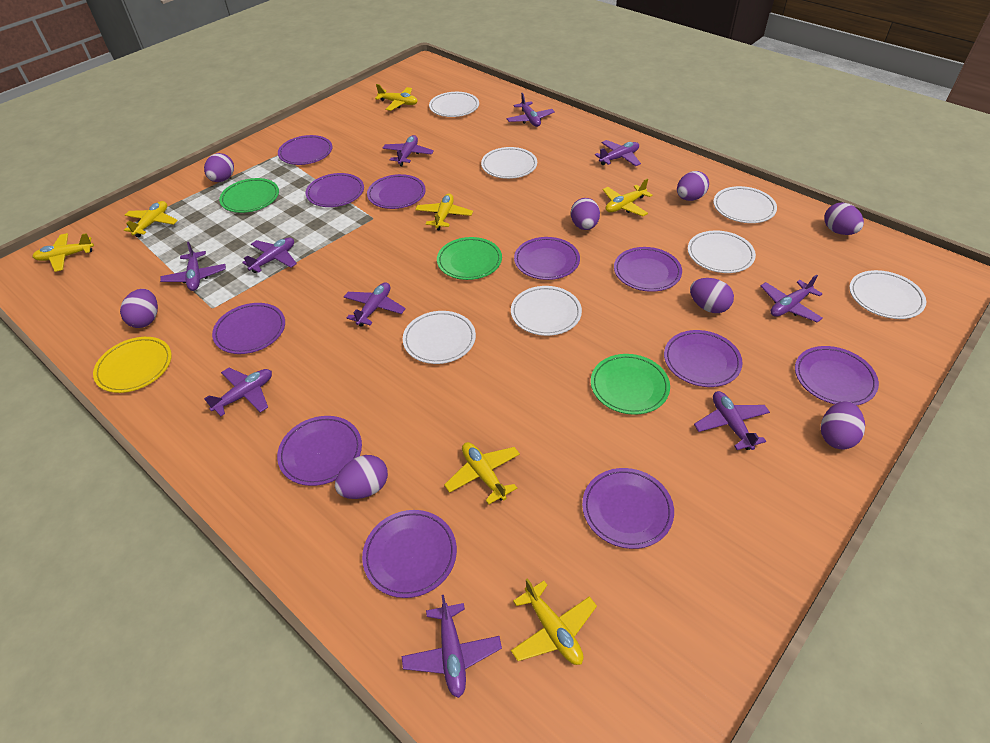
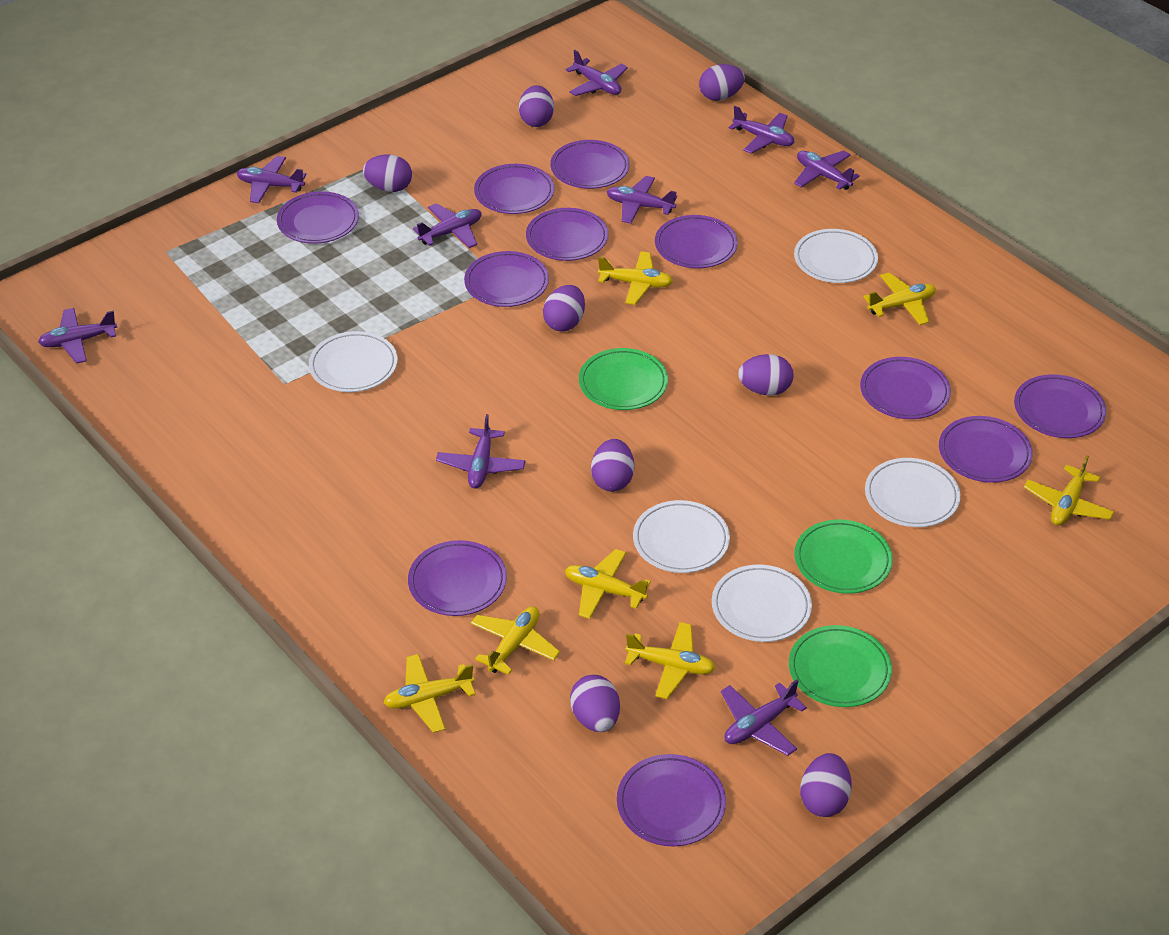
purple plane: [160,242,226,291] [204,368,272,416] [242,237,297,273] [344,282,406,327] [383,135,434,166] [402,595,502,698] [507,93,555,127] [595,140,641,166] [694,391,770,450] [760,274,823,322] = 10 -> [38,308,117,364] [237,156,307,203] [413,204,481,248] [436,414,525,489] [566,50,628,96] [606,176,677,224] [721,679,807,756] [729,106,795,154] [794,151,860,190] = 9
white plate: [403,311,476,364] [429,92,479,117] [481,147,537,179] [511,286,582,336] [688,231,756,273] [713,186,777,223] [849,270,926,319] = 7 -> [309,331,398,392] [633,500,730,573] [712,565,812,642] [794,229,878,283] [865,458,960,527] = 5
yellow plate: [93,337,172,393] = 1 -> none = 0

